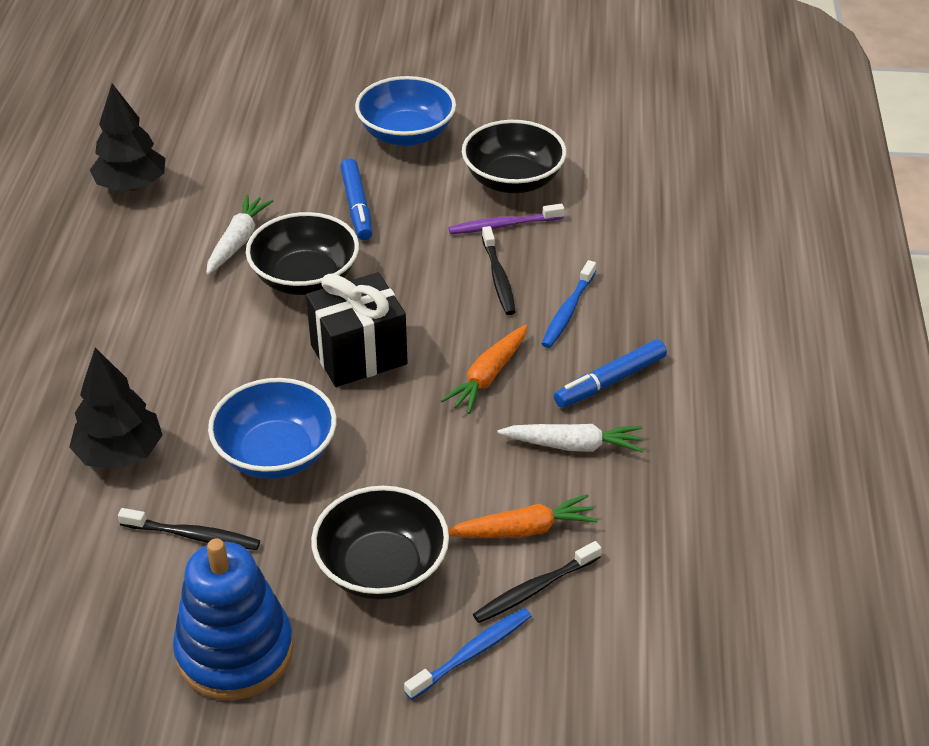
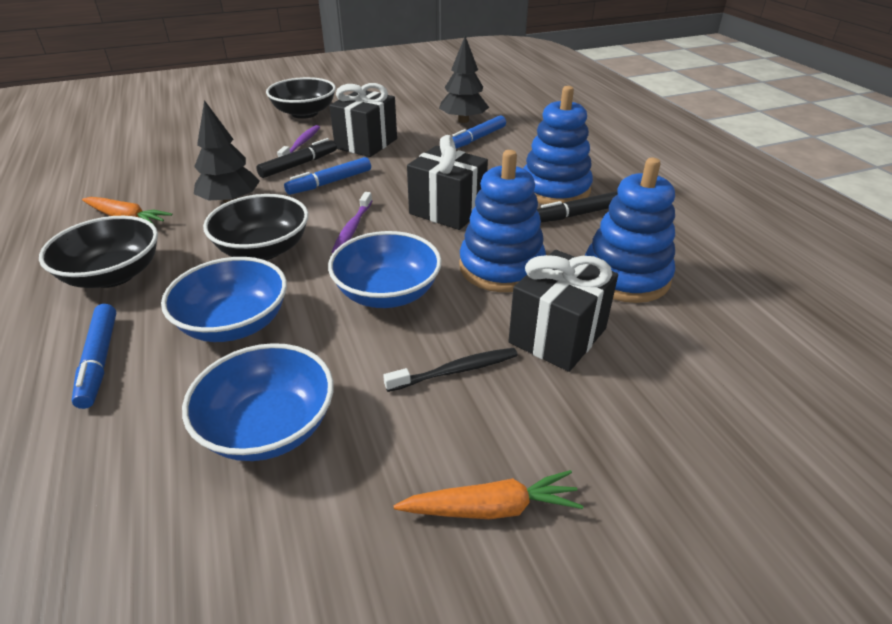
black gift: [306,272,408,387] = 1 -> [329,83,397,157] [407,135,488,230] [509,250,618,372] = 3
black marker: none = 0 -> [256,138,337,178] [537,191,618,222] = 2
black toothbrush: [118,508,260,550] [473,541,602,623] [482,226,516,315] = 3 -> [383,348,518,392] = 1
blue bowl: [208,378,336,479] [355,76,456,146] = 2 -> [161,257,287,342] [182,343,334,461] [328,231,442,308] = 3
blue marker: [340,158,372,240] [554,339,667,408] = 2 -> [72,304,116,409] [284,157,371,195] [452,116,506,149] = 3
blue stacking toy: [173,538,294,700] = 1 -> [459,150,546,292] [523,86,593,204] [585,158,675,303] = 3
blue toothbrush: [404,608,531,700] [541,260,596,348] = 2 -> none = 0
purple toothbrush: [448,204,564,234] = 1 -> [277,125,320,157] [332,192,372,253] = 2
white carrot: [206,194,273,274] [498,424,643,452] = 2 -> none = 0

